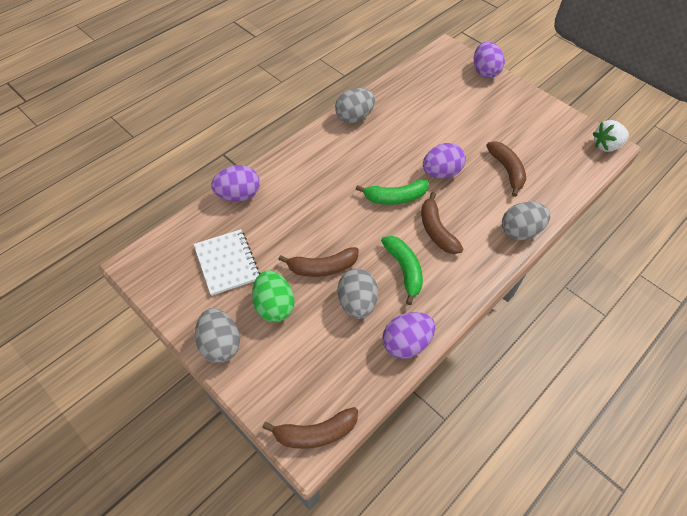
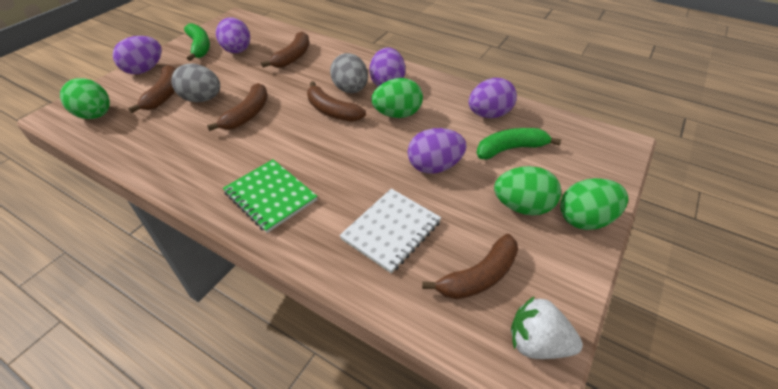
brown banana: [262,407,358,449] [278,247,359,277] [421,192,463,254] [486,141,526,197] = 4 -> [128,65,176,113] [207,83,268,131] [261,32,309,68] [307,81,366,122] [422,234,518,299] = 5
green egg: [252,271,295,322] = 1 -> [60,78,110,119] [371,78,423,118] [494,166,561,215] [560,178,628,230] = 4
green notebook: none = 0 -> [223,159,317,233] = 1
grey egg: [195,308,240,363] [335,88,375,123] [338,268,378,319] [502,202,550,240] = 4 -> [171,63,220,102] [330,53,368,93] = 2
purple egg: [211,165,260,202] [382,312,435,359] [423,143,466,178] [474,41,505,78] = 4 -> [113,36,162,74] [216,17,250,53] [370,47,405,87] [407,128,467,174] [469,78,517,118] = 5

